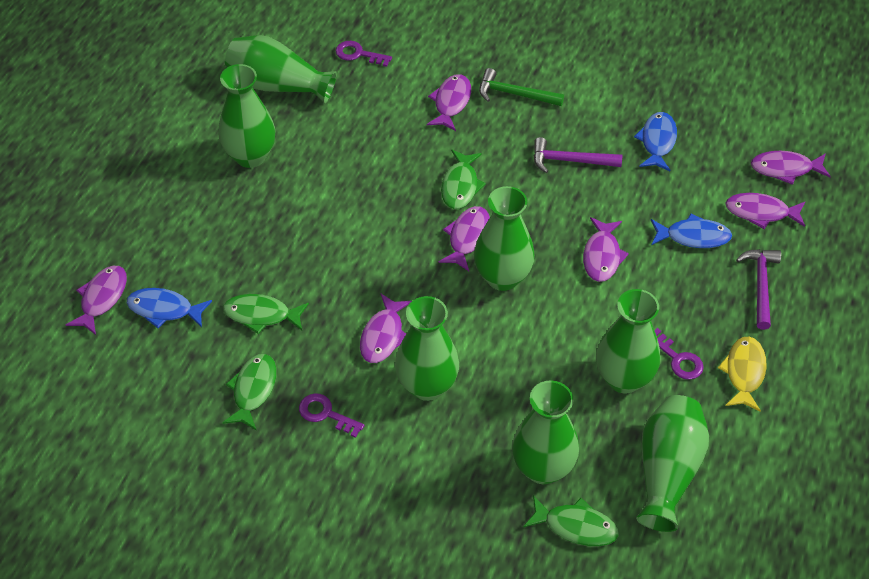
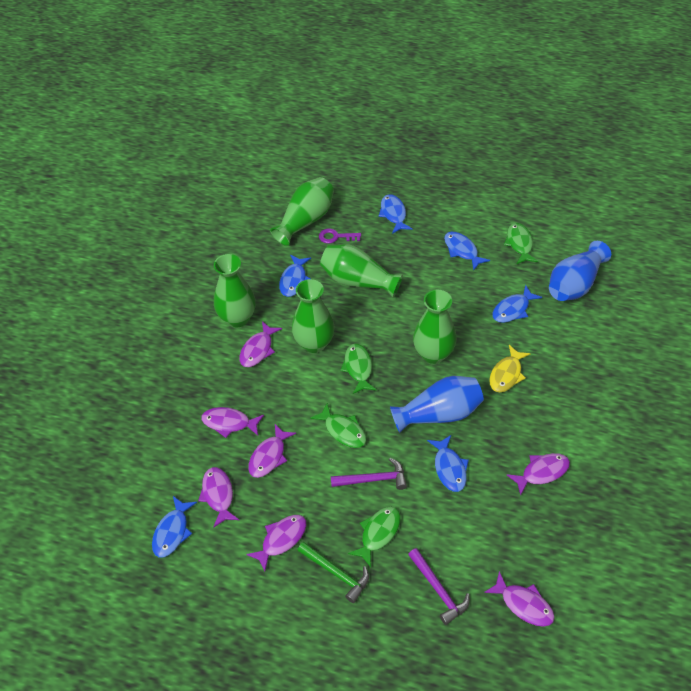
blue fish: [127,288,212,328] [634,112,677,171] [651,214,732,248] = 3 -> [152,496,197,557] [279,255,311,297] [378,194,412,234] [427,435,469,492] [444,232,490,271] [492,285,542,323] = 6
blue vase: none = 0 -> [390,376,484,433] [549,241,611,301] = 2
green vase: [219,64,275,168] [225,35,337,103] [395,296,459,401] [474,186,535,291] [512,380,579,484] [596,289,660,394] [636,395,709,532] = 7 -> [214,254,256,327] [270,177,334,246] [292,279,335,353] [320,244,403,298] [413,290,457,364] = 5
purple key: [299,393,365,438] [336,41,392,67] [654,328,704,380] = 3 -> [319,228,361,244] = 1

